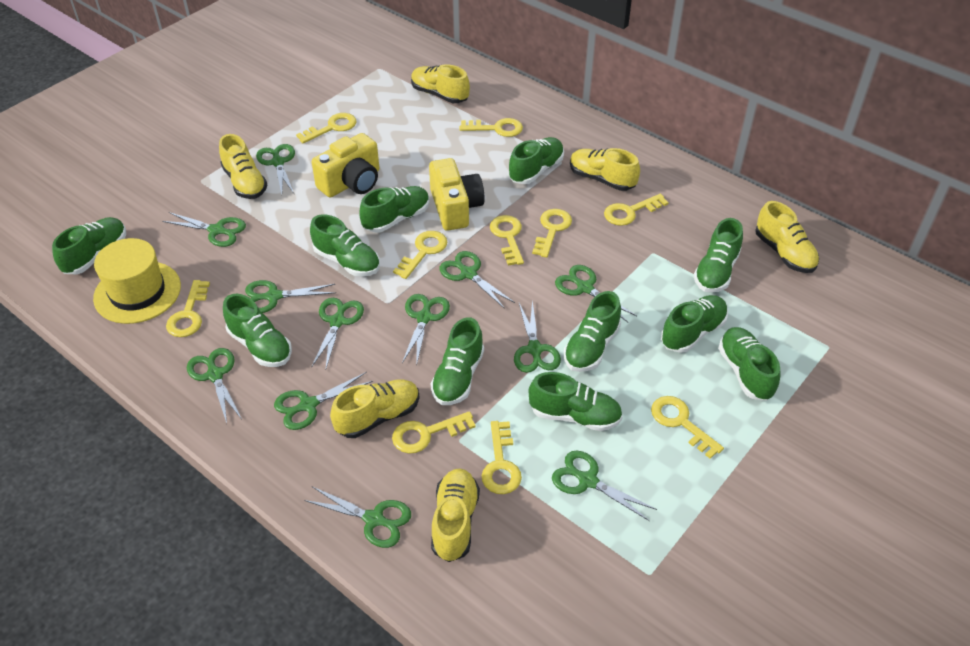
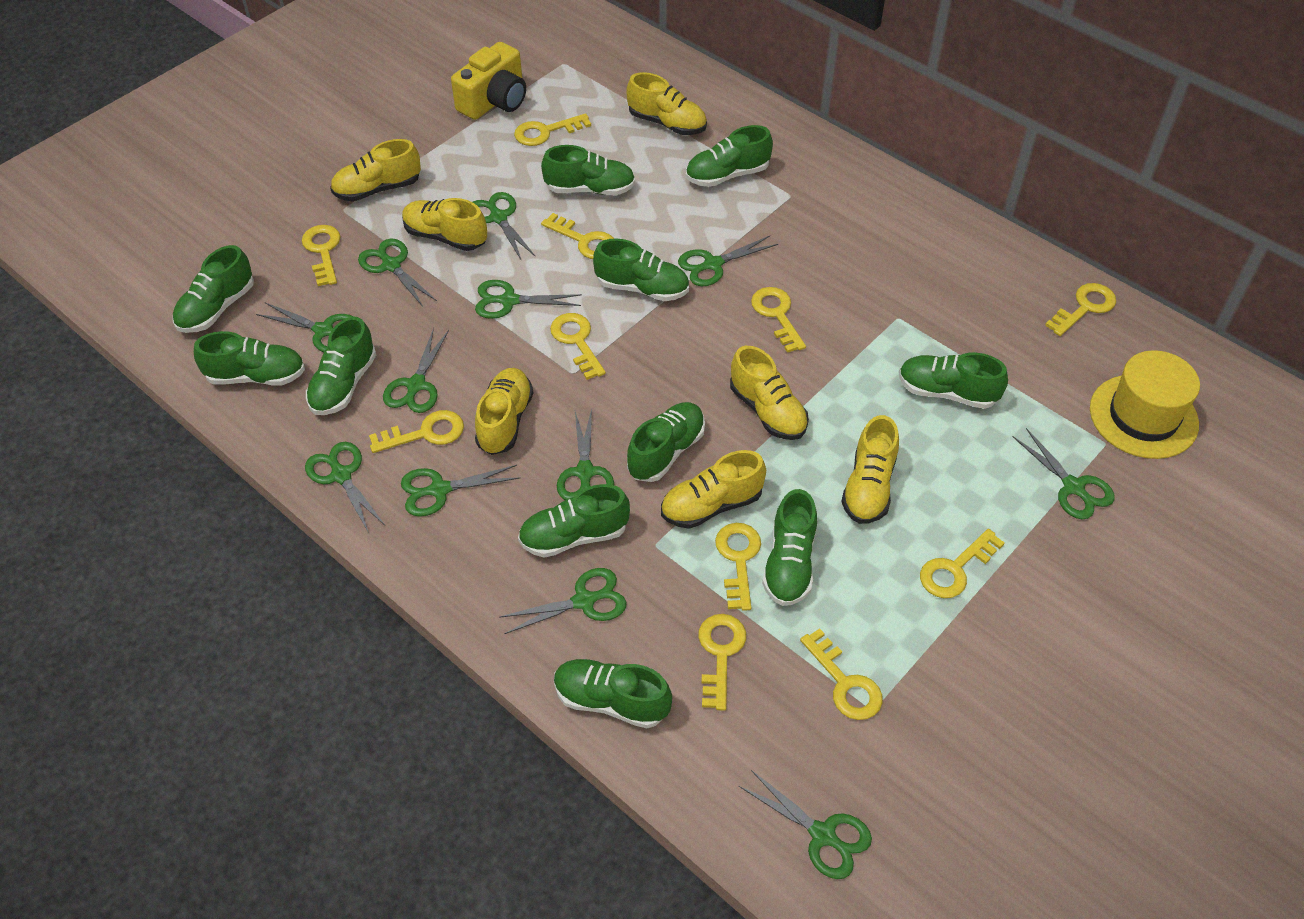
yellow camera: [312,133,379,197] [429,158,485,231] = 2 -> [451,42,526,120] = 1
yellow key: [166,280,210,337] [296,113,356,143] [392,411,476,453] [393,231,447,279] [459,118,523,137] [481,421,522,494] [490,215,524,266] [532,209,572,258] [604,194,669,226] [651,396,724,459] = 10 -> [302,225,341,286] [369,410,464,453] [514,113,591,146] [541,213,614,259] [550,313,606,380] [698,614,746,711] [715,523,761,611] [751,287,806,353] [800,628,883,720] [920,529,1005,598] [1045,283,1116,336] = 11
yellow shoe: [219,134,267,199] [330,379,420,438] [411,64,470,103] [431,468,480,562] [570,148,640,191] [756,201,819,273] = 6 -> [330,139,421,201] [402,198,487,251] [475,368,533,455] [626,72,707,135] [661,450,766,529] [730,346,809,440] [841,415,899,524] = 7

